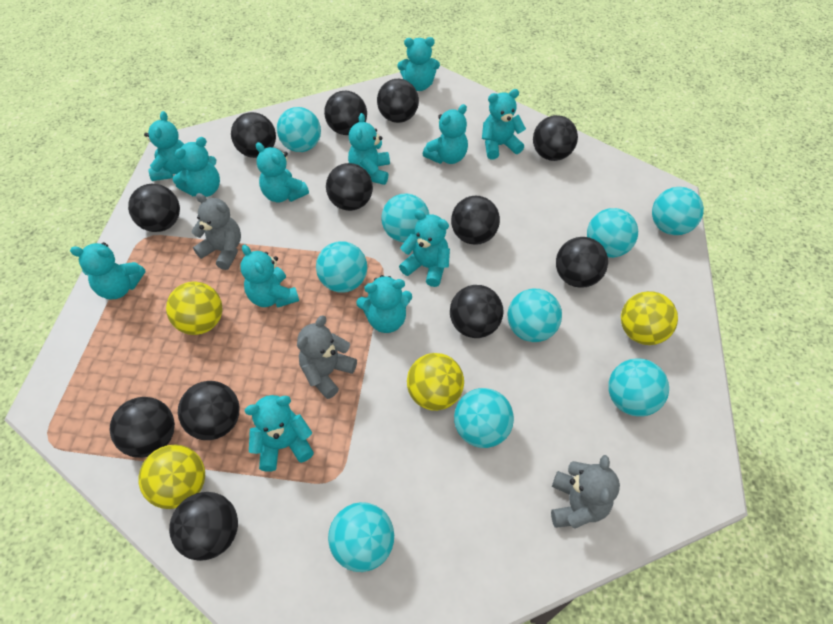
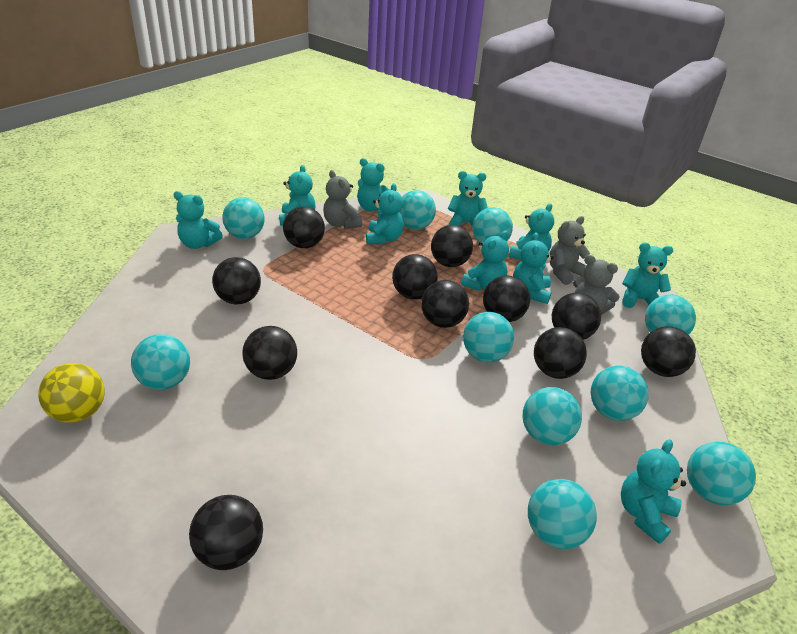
black ball: [110,397,175,458] [128,184,180,232] [169,492,238,561] [178,381,240,440] [231,112,276,158] [324,91,367,135] [326,163,373,211] [377,79,419,123] [450,285,504,338] [451,196,500,245] [533,115,578,161] [556,237,608,288] = 12 -> [189,495,263,570] [212,257,261,305] [243,326,297,380] [283,206,325,248] [392,254,438,300] [421,280,469,328] [431,225,473,267] [483,275,530,322] [534,327,587,379] [552,293,601,340] [641,326,696,377] = 11
turquoise ball: [277,107,321,152] [316,241,367,293] [328,502,394,572] [381,194,429,242] [454,388,514,448] [507,288,562,342] [587,208,638,258] [608,358,669,417] [652,187,704,235] = 9 -> [131,334,190,390] [222,197,265,239] [400,190,436,230] [463,312,514,362] [472,207,513,242] [523,387,582,445] [528,479,597,549] [591,366,649,421] [645,295,696,335] [687,442,756,505] = 10
turquoise teddy bear: [70,242,146,300] [144,111,186,181] [173,137,220,197] [240,245,299,308] [245,395,314,472] [256,142,309,202] [348,113,390,185] [356,275,412,333] [397,37,440,91] [399,210,450,287] [423,104,468,164] [482,89,526,159] = 12 -> [174,191,223,249] [279,165,316,226] [357,158,390,212] [366,183,404,244] [448,171,488,226] [461,231,509,291] [509,203,554,260] [513,232,554,304] [621,439,686,544] [622,243,673,308] = 10
yellow ball: [138,445,205,509] [166,282,223,335] [407,353,464,411] [621,291,678,345] = 4 -> [38,363,105,423] = 1

